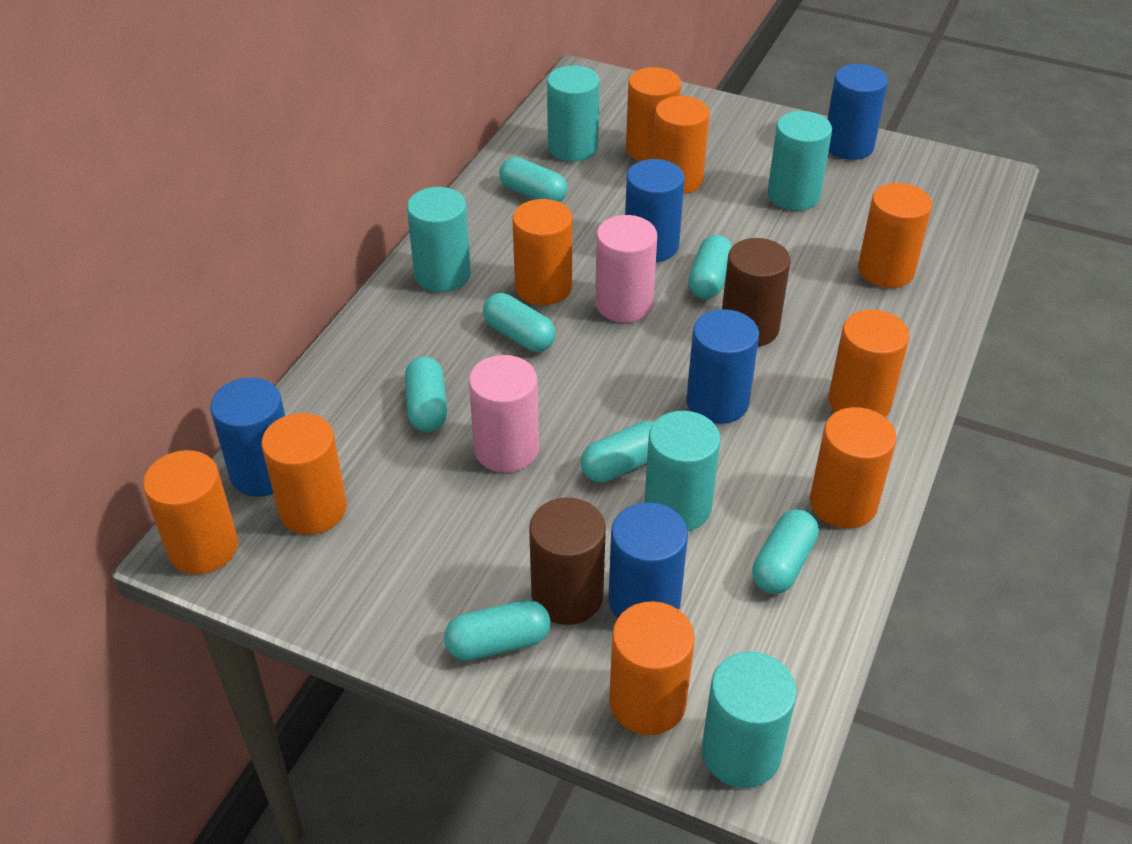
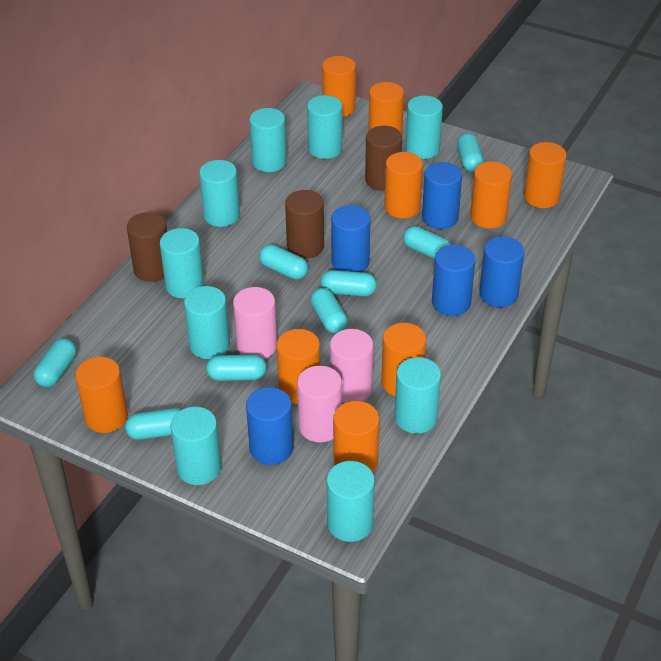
brown cylinder: [529,498,606,625] [722,238,790,347] = 2 -> [127,212,167,282] [285,190,324,258] [365,126,402,191] = 3
pink cylinder: [469,355,539,473] [595,215,657,322] = 2 -> [233,287,277,359] [297,366,342,442] [330,329,373,403] = 3
turquoise capsule: [405,357,447,432] [444,600,551,661] [483,293,556,352] [499,157,568,202] [581,421,654,482] [688,235,732,299] [752,509,819,594] = 7 -> [34,338,76,387] [125,408,182,440] [206,354,267,381] [259,244,309,280] [311,288,348,333] [321,270,377,296] [403,226,452,259] [457,133,483,172] = 8
turquoise cylinder: [407,187,471,292] [547,65,600,162] [644,411,721,531] [702,651,797,788] [767,111,832,211] = 5 -> [160,228,204,298] [170,407,221,485] [184,286,230,359] [199,160,240,227] [249,108,287,172] [307,95,342,159] [327,461,375,542] [394,357,441,434] [406,96,443,159] = 9

